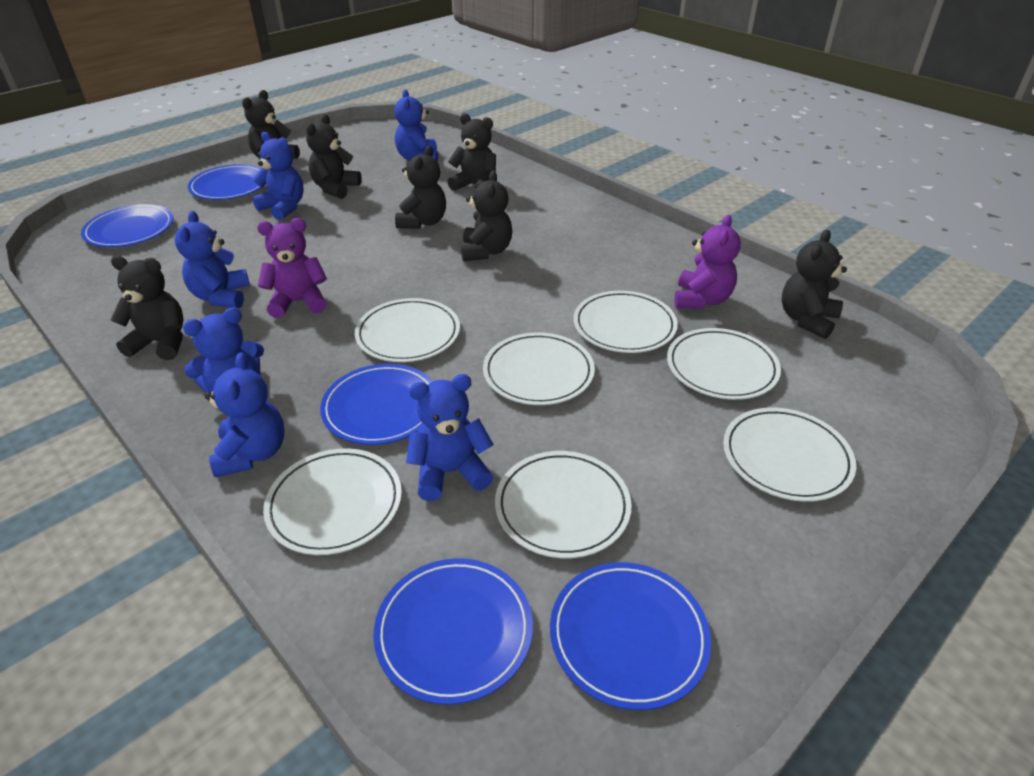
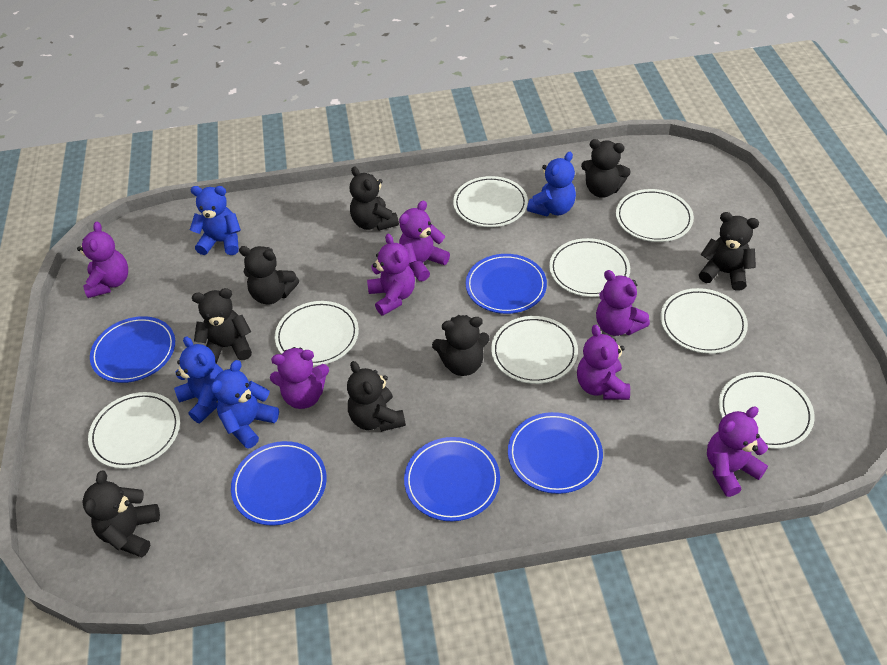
black teddy bear: [111,256,184,360] [242,90,300,160] [306,114,362,199] [395,146,446,229] [448,113,496,191] [461,170,512,262] [781,230,847,339] = 7 -> [82,471,160,557] [192,288,252,364] [239,246,299,305] [347,361,406,432] [350,166,399,231] [432,315,490,376] [581,139,631,198] [699,212,759,291] = 8
blue teddy bear: [175,211,250,308] [183,307,264,393] [205,352,284,477] [252,132,304,220] [394,89,438,162] [406,374,494,501] = 6 -> [174,336,223,423] [190,186,241,255] [211,360,279,449] [527,152,576,216] = 4
purple teddy bear: [257,218,327,318] [674,215,741,309] = 2 -> [77,222,128,298] [270,347,329,409] [367,234,415,316] [399,201,450,282] [577,325,630,400] [596,270,650,336] [707,406,768,497] = 7
white plate: [263,448,402,555] [355,298,460,362] [483,332,595,405] [495,451,632,558] [574,291,678,353] [667,328,781,400] [723,407,856,502] = 7 -> [88,392,180,469] [275,301,359,366] [453,176,528,227] [491,316,578,384] [549,238,630,297] [616,189,694,242] [660,288,748,354] [719,372,815,449] = 8

